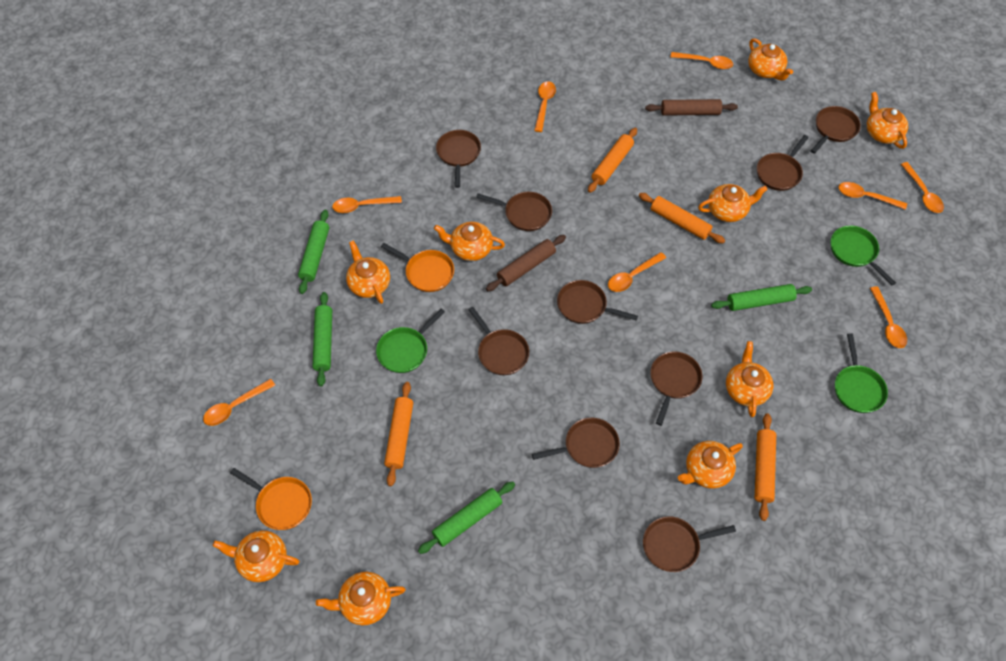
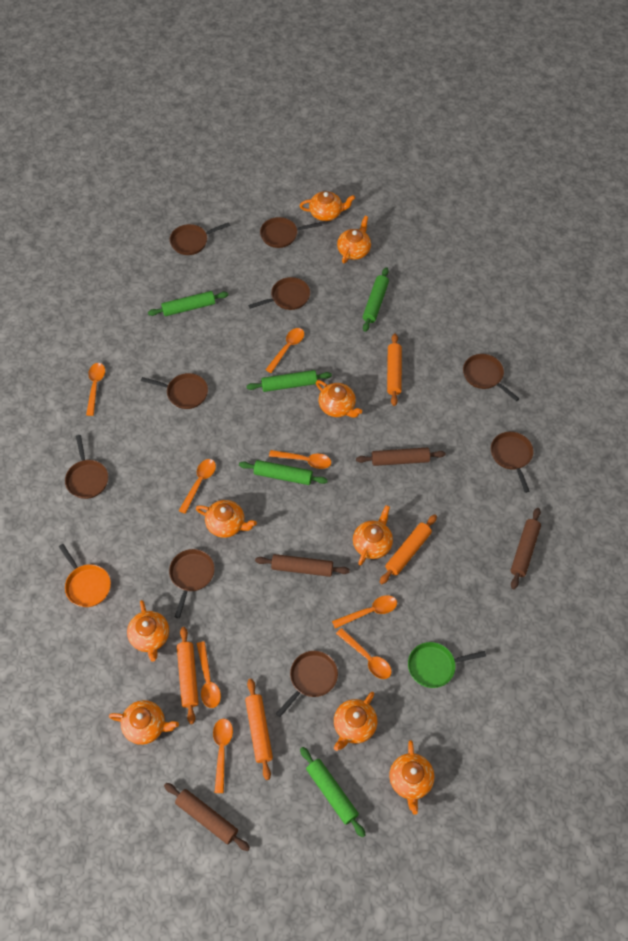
brown rolling pin: [486,235,566,291] [645,99,738,116] = 2 -> [164,783,250,851] [255,554,350,577] [356,447,446,466] [511,508,541,589] = 4
green pan: [376,309,445,373] [831,226,896,285] [835,333,888,413] = 3 -> [408,642,486,688] = 1
green rolling pin: [298,210,329,294] [313,292,332,387] [418,481,515,554] [711,284,812,311] = 4 -> [148,291,228,316] [239,460,328,485] [246,370,332,392] [300,747,365,838] [363,267,389,332] = 5
orange pan: [230,468,312,530] [381,243,454,292] = 2 -> [59,544,111,607] = 1

